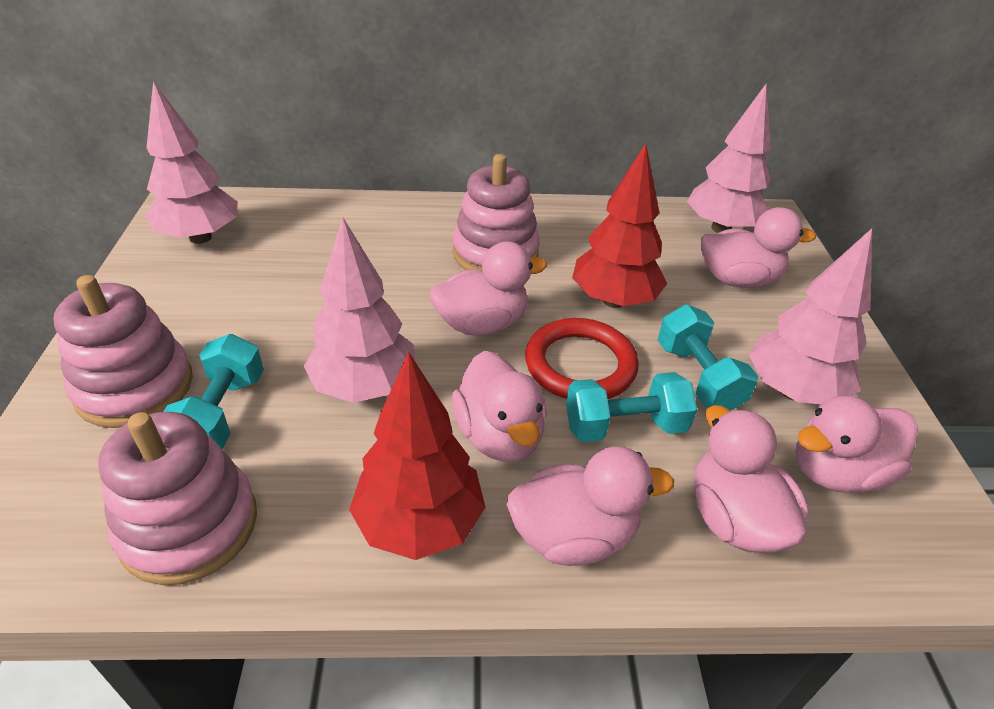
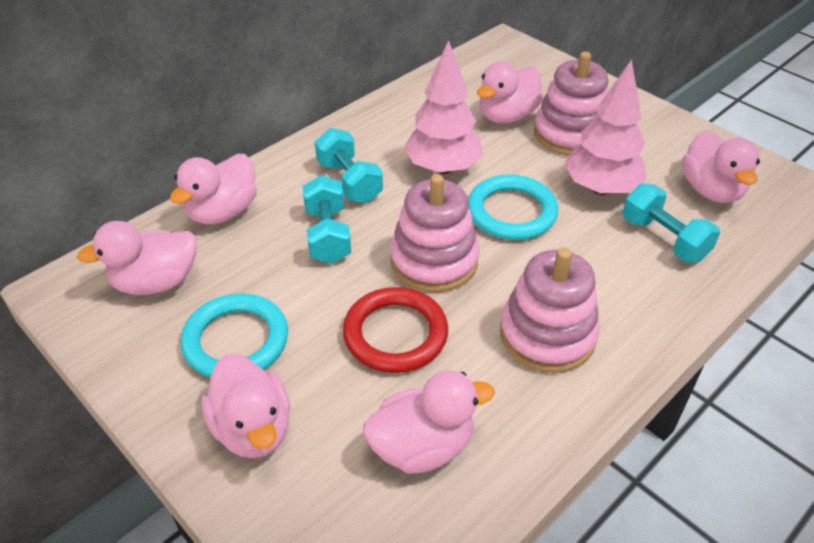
pink tree: [146,81,238,244] [304,217,416,403] [687,84,771,233] [749,228,872,404] = 4 -> [404,40,483,174] [565,59,646,195] = 2
red tree: [349,352,486,560] [572,143,667,308] = 2 -> none = 0
turquoise ring: none = 0 -> [181,293,288,378] [468,174,558,240] = 2

